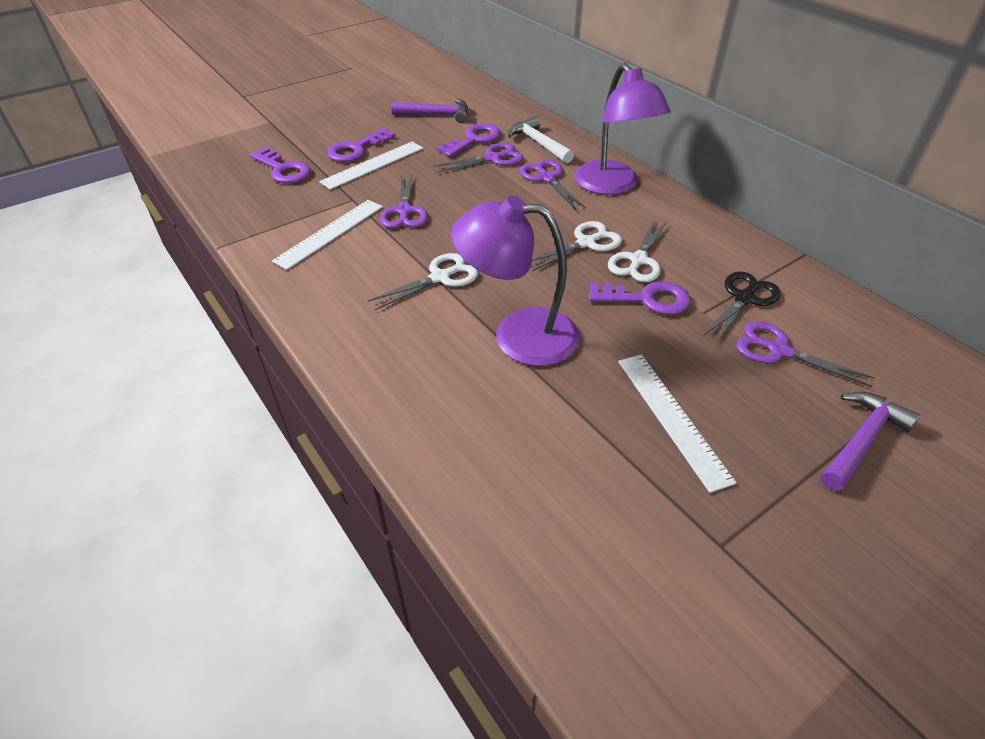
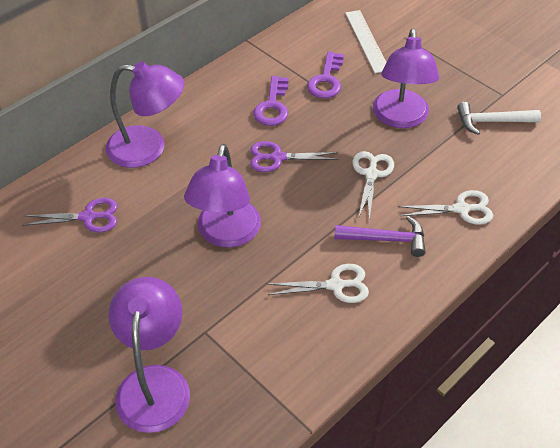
black scissors: [702,271,781,344] = 1 -> none = 0
purple hammer: [391,99,468,123] [821,392,920,491] = 2 -> [334,216,426,257] = 1
purple key: [250,147,311,183] [327,128,395,162] [437,123,501,157] [588,281,691,315] = 4 -> [253,76,289,126] [307,51,344,98] = 2
purple lamp: [451,196,580,366] [574,63,671,195] = 2 -> [106,61,184,168] [108,277,190,433] [184,144,261,247] [373,29,439,128] = 4
purple scissors: [380,175,428,228] [433,143,523,173] [520,160,586,210] [736,321,875,387] = 4 -> [22,198,118,233] [250,141,339,172] = 2
white ruler: [272,200,383,270] [319,142,424,190] [618,354,737,493] = 3 -> [345,10,386,73] = 1

